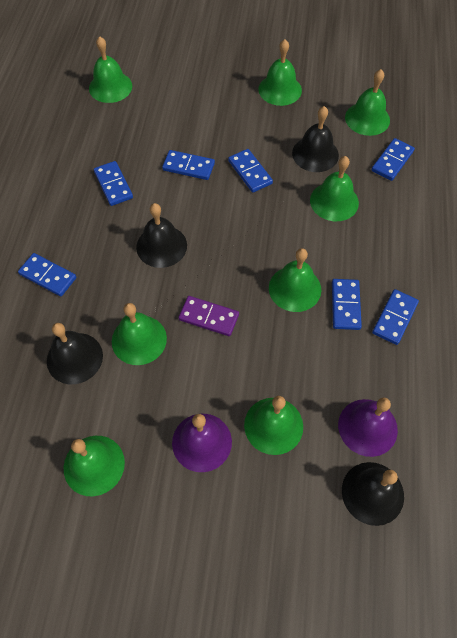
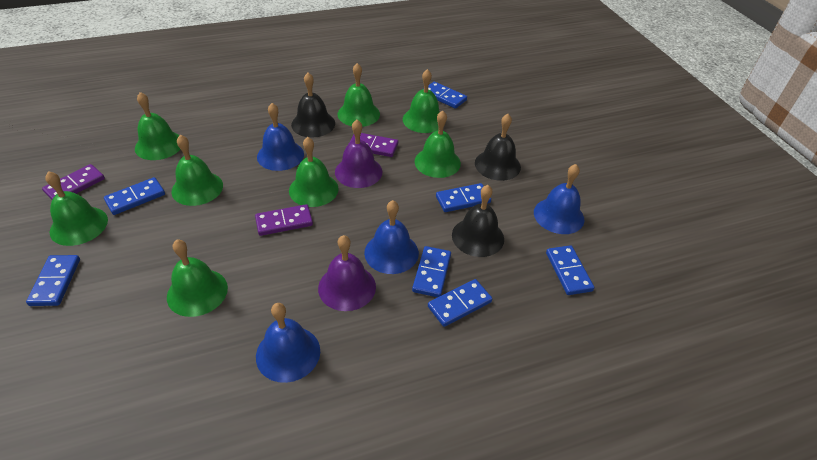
black bell: [47,323,103,384] [136,203,187,268] [292,106,339,172] [342,462,404,526] = 4 -> [291,73,335,138] [452,185,504,257] [475,114,521,181] = 3
blue bell: none = 0 -> [256,303,320,383] [257,103,304,171] [364,200,419,274] [534,164,584,234] = 4
purple domino: [179,296,239,336] = 1 -> [42,164,105,200] [255,204,313,236] [349,133,398,157] = 3

